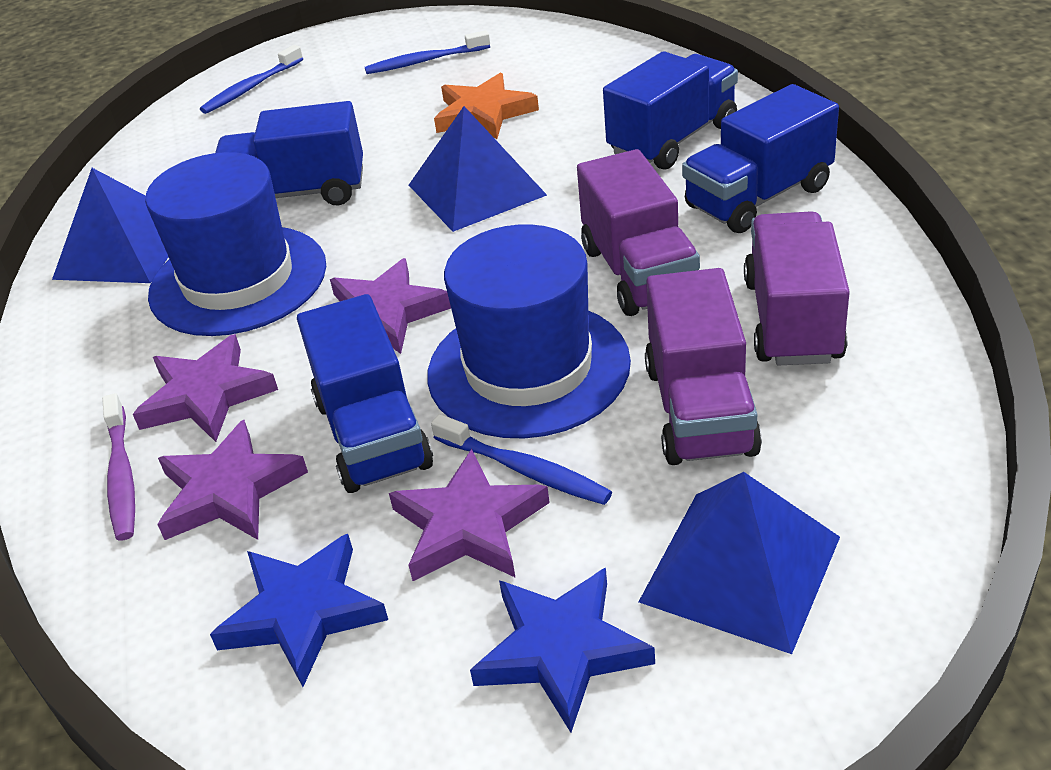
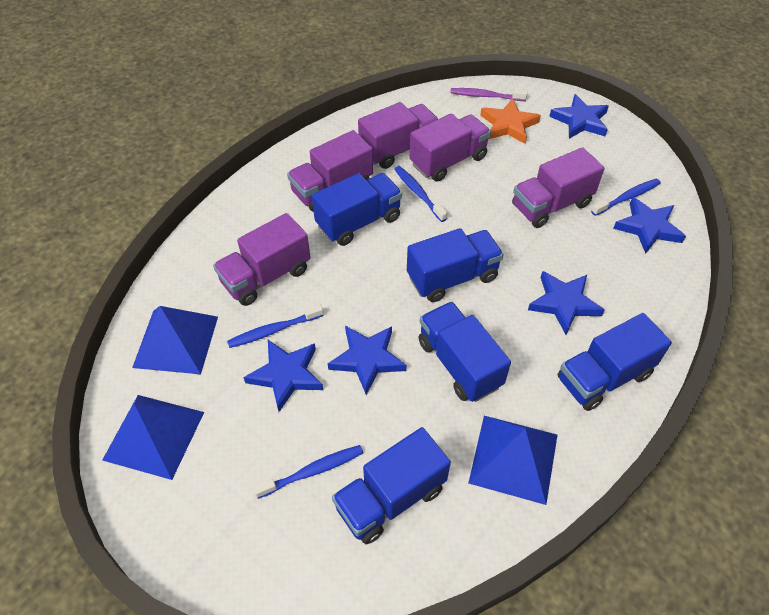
blue hat: [145,152,326,336] [427,224,631,438] = 2 -> none = 0
blue star: [210,534,388,687] [470,567,655,733] = 2 -> [243,340,323,412] [328,326,406,395] [528,271,605,335] [549,94,609,139] [613,197,686,254] = 5
blue toothbrush: [200,45,303,114] [365,30,490,74] [431,414,612,505] = 3 -> [227,304,324,348] [253,445,363,499] [394,166,448,222] [591,179,661,216] = 4
blue truck: [215,101,363,205] [297,294,433,493] [603,51,738,170] [682,84,839,233] = 4 -> [312,173,402,246] [332,427,451,544] [407,228,504,302] [418,301,511,402] [558,313,672,411] = 5
purple star: [133,334,278,442] [157,420,308,540] [330,258,451,354] [389,449,550,581] = 4 -> none = 0
purple truck: [577,149,700,316] [645,268,762,465] [744,211,850,365] = 3 -> [213,213,311,306] [287,130,373,212] [358,102,438,169] [410,113,491,182] [512,147,605,228] = 5

